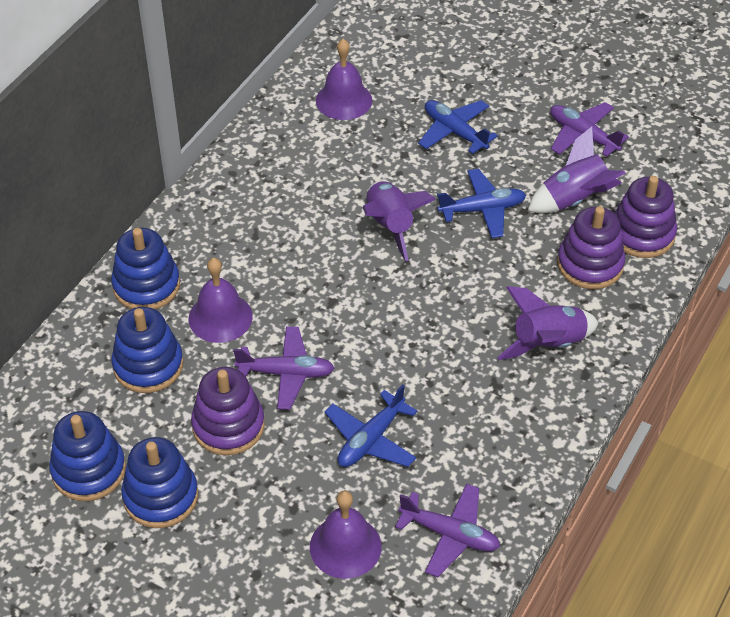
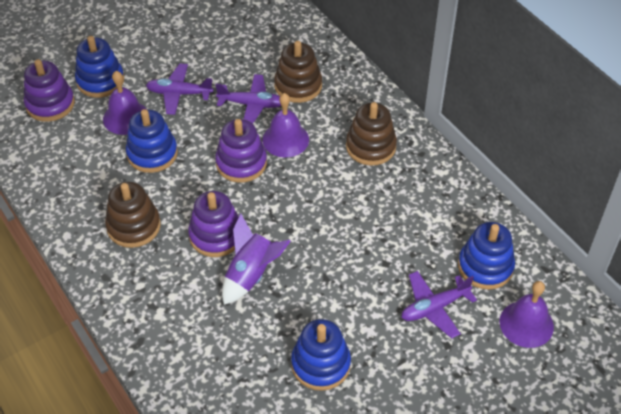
blue plane: [324,384,417,467] [418,100,498,154] [437,169,526,238] = 3 -> none = 0
brown stacking toy: none = 0 -> [105,182,161,248] [274,41,322,103] [346,102,397,165] = 3
purple rocket: [363,181,436,262] [497,286,598,360] [528,127,626,213] = 3 -> [222,213,291,305] = 1

